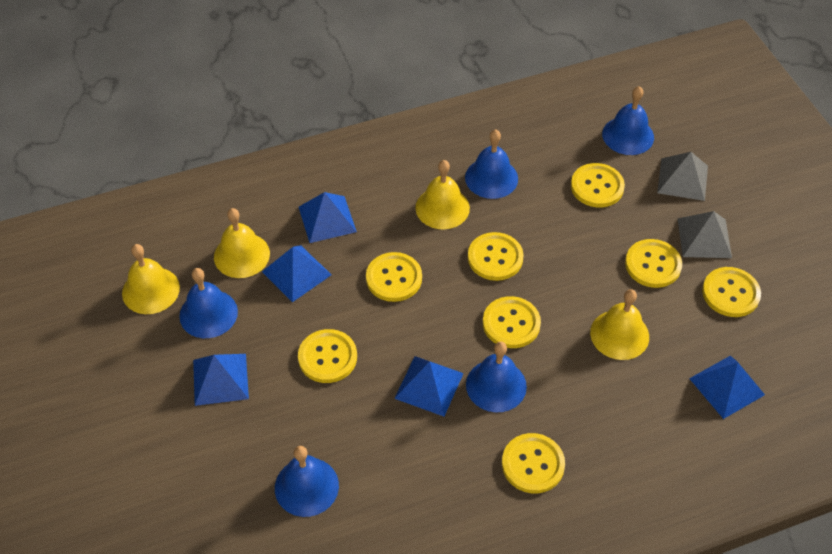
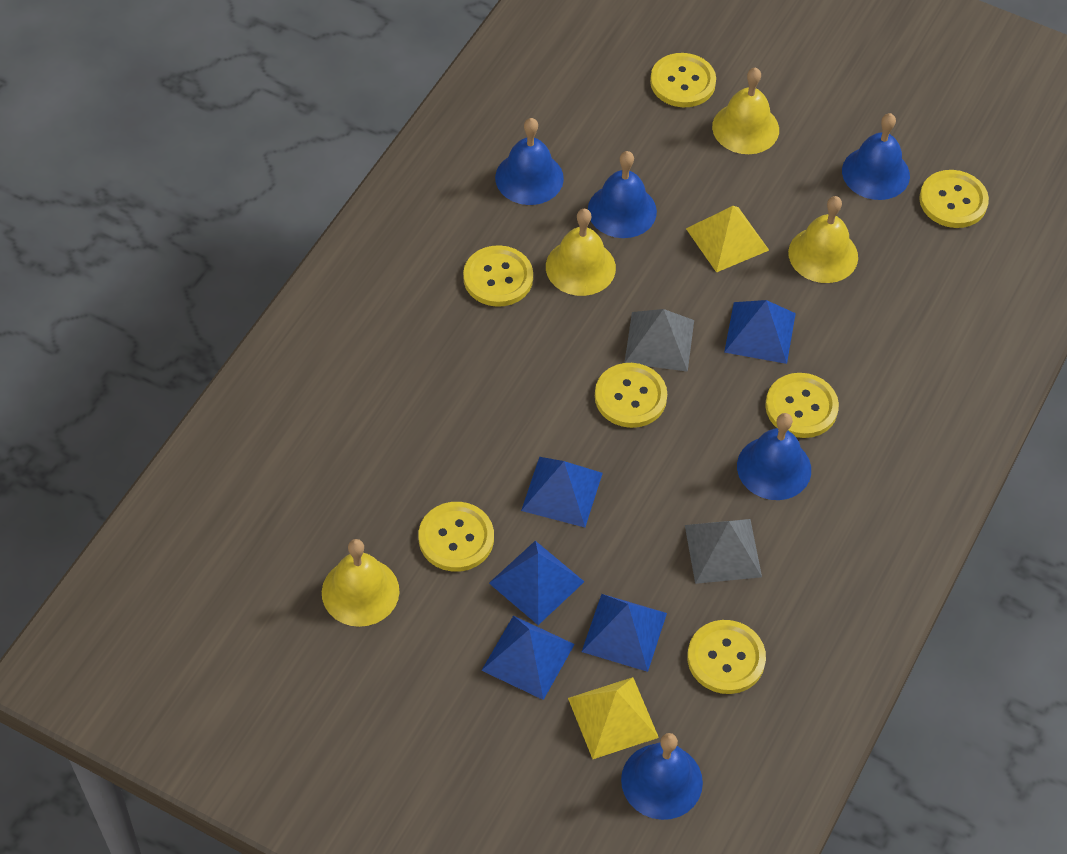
yellow button: [298,329,357,383] [366,252,422,302] [468,232,524,281] [483,296,541,348] [502,433,565,493] [571,163,625,208] [625,239,682,288] [702,267,761,317] = 8 -> [418,502,494,572] [463,245,533,307] [595,363,667,428] [650,53,716,107] [687,620,766,694] [765,373,839,438] [919,170,989,228] = 7
yellow pyramid: none = 0 -> [568,677,659,759] [686,206,769,273] = 2

